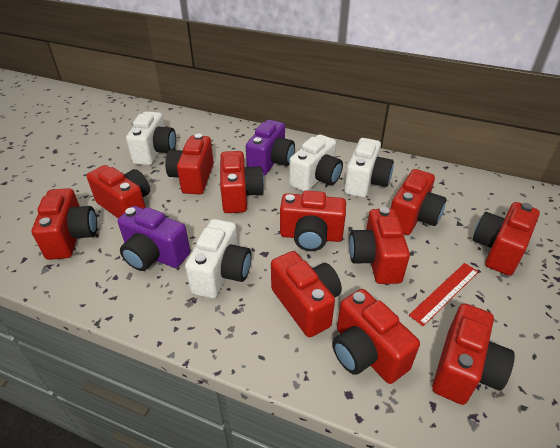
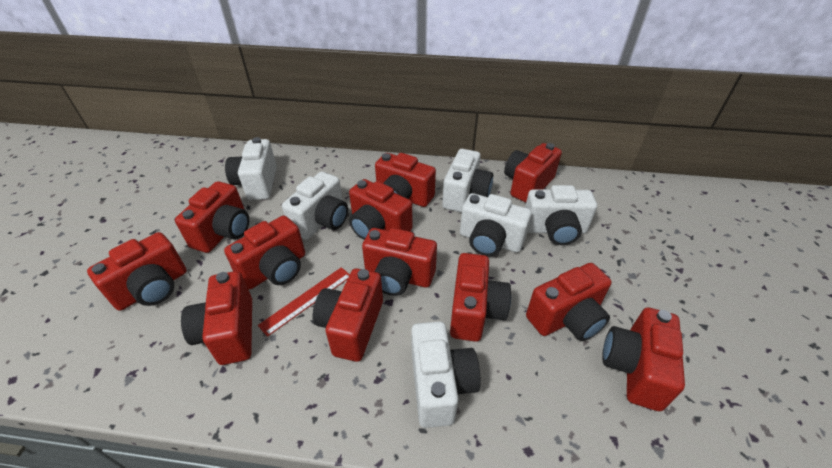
purple camera: [118,206,190,271] [246,120,295,176] = 2 -> none = 0
red camera: [32,188,97,260] [87,165,150,218] [165,134,214,194] [220,151,264,213] [271,251,342,337] [280,190,346,251] [332,289,420,384] [349,207,410,284] [391,169,446,235] [432,303,515,405] [473,202,540,276] = 11 -> [87,232,187,311] [175,181,249,253] [181,271,252,365] [224,216,305,289] [313,268,383,362] [349,179,412,240] [362,228,437,296] [375,153,436,207] [450,253,511,342] [504,143,562,203] [526,263,612,341] [602,307,685,411] = 12
white camera: [126,111,176,165] [185,219,252,298] [289,134,343,191] [344,138,394,198] = 4 -> [225,137,277,200] [282,172,348,240] [411,321,481,428] [442,149,493,212] [460,193,532,256] [525,185,597,245] = 6

